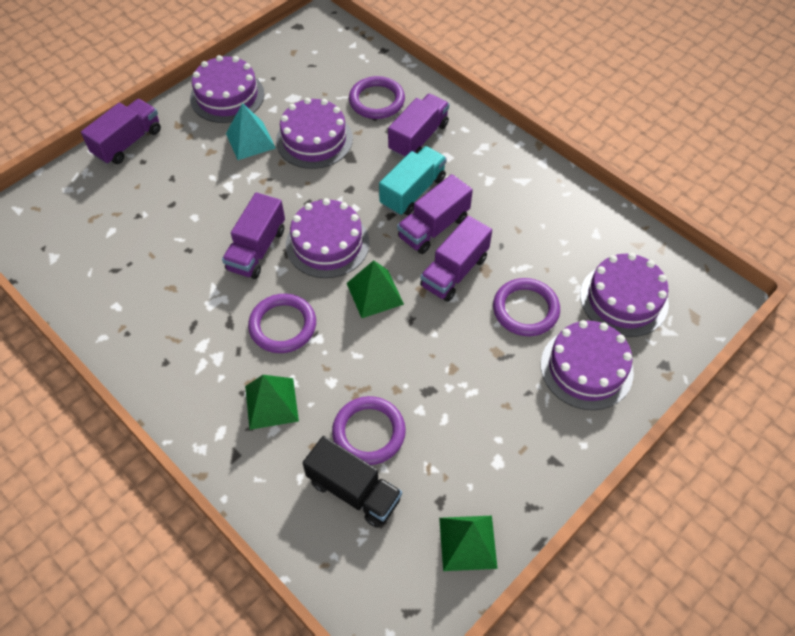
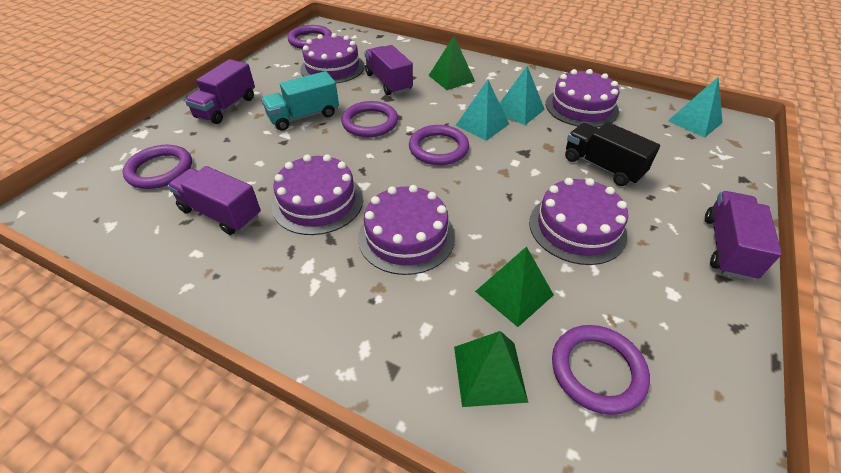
purple ring: [248,294,316,353] [332,396,406,465] [349,76,405,119] [493,278,560,336] = 4 -> [122,145,192,189] [288,25,332,49] [341,101,398,137] [409,125,469,165] [552,325,650,415] = 5
purple truck: [81,99,161,164] [222,192,285,279] [388,94,449,158] [397,174,473,254] [420,216,492,302] = 5 -> [168,166,261,235] [185,59,255,124] [364,45,413,95] [705,191,782,281] = 4
turquoise pyramid: [226,103,276,160] = 1 -> [456,80,509,141] [500,66,545,125] [668,77,723,138] = 3

